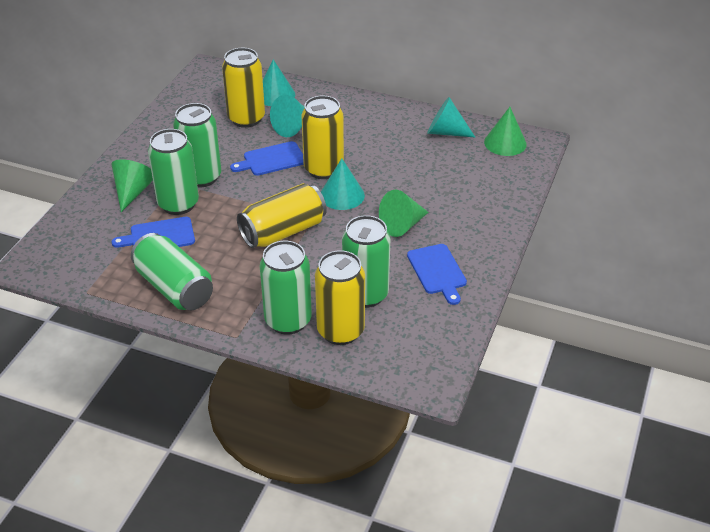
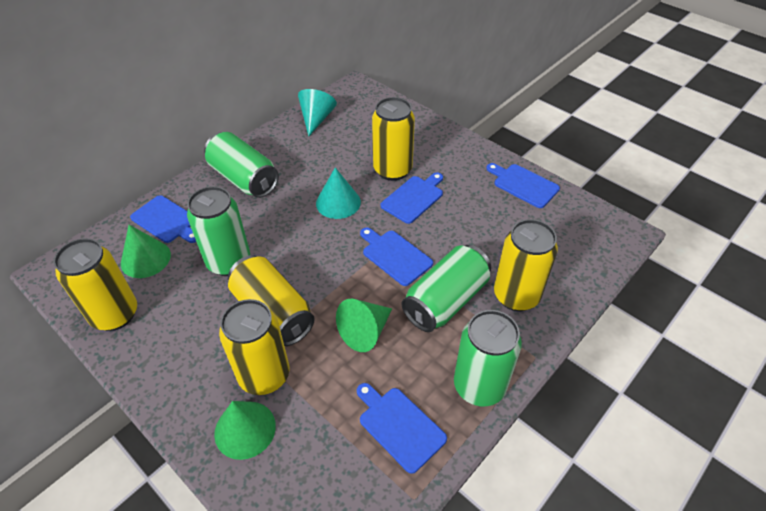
blue cutting board: [112,217,195,248] [230,141,304,176] [407,244,467,305] = 3 -> [130,195,196,243] [357,383,447,474] [360,228,433,286] [381,172,443,224] [486,163,560,208] = 5
green can: [131,233,213,310] [148,129,199,215] [173,103,221,187] [260,241,312,335] [342,215,390,308] = 5 -> [187,186,250,276] [204,132,279,198] [401,245,491,332] [454,310,522,406] = 4
turquoise cone: [263,59,295,106] [270,95,305,137] [321,158,365,210] [427,97,475,138] = 4 -> [298,89,337,136] [316,167,361,219] = 2
yellow can: [222,48,265,128] [237,183,327,248] [302,96,344,179] [315,250,365,345] = 4 -> [54,238,137,331] [219,299,289,395] [228,255,315,346] [372,97,415,181] [494,219,558,311] = 5

